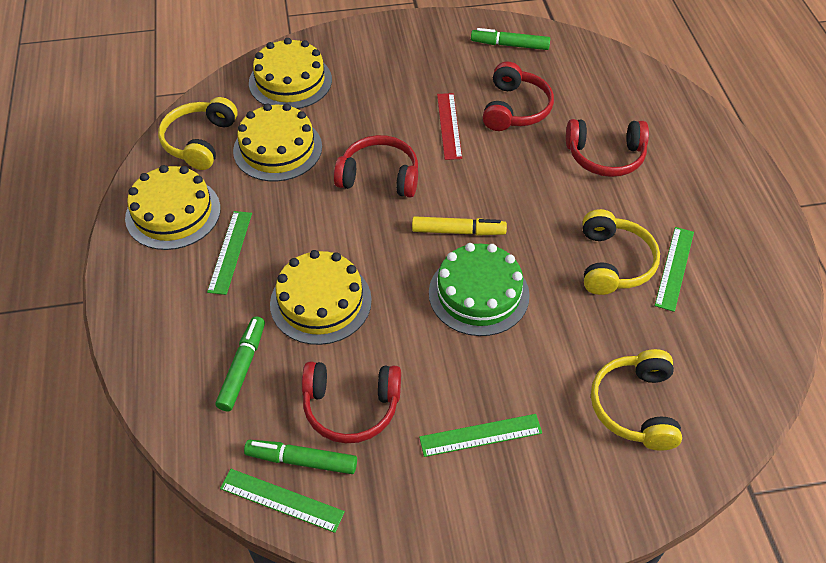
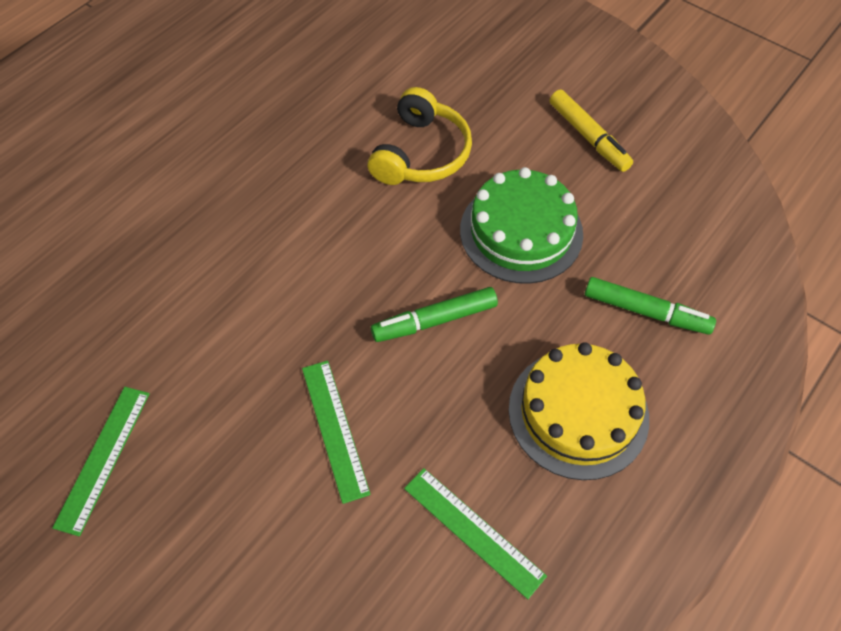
green marker: [216,316,265,412] [244,440,357,474] [471,28,550,50] = 3 -> [371,287,498,342] [585,277,716,335] = 2
green ruler: [207,211,252,295] [220,469,345,533] [419,414,542,457] [655,227,694,312] = 4 -> [52,387,150,536] [302,361,371,504] [404,468,547,599] = 3
red headphones: [302,361,401,443] [334,135,418,198] [483,62,554,131] [566,119,649,177] = 4 -> none = 0
red ruler: [437,93,462,160] = 1 -> none = 0
yellow cake: [125,165,221,250] [233,103,322,181] [249,38,332,109] [270,250,372,345] = 4 -> [508,342,649,480] = 1
yellow headphones: [158,97,238,170] [583,209,660,295] [591,349,682,451] = 3 -> [368,87,472,185] = 1

